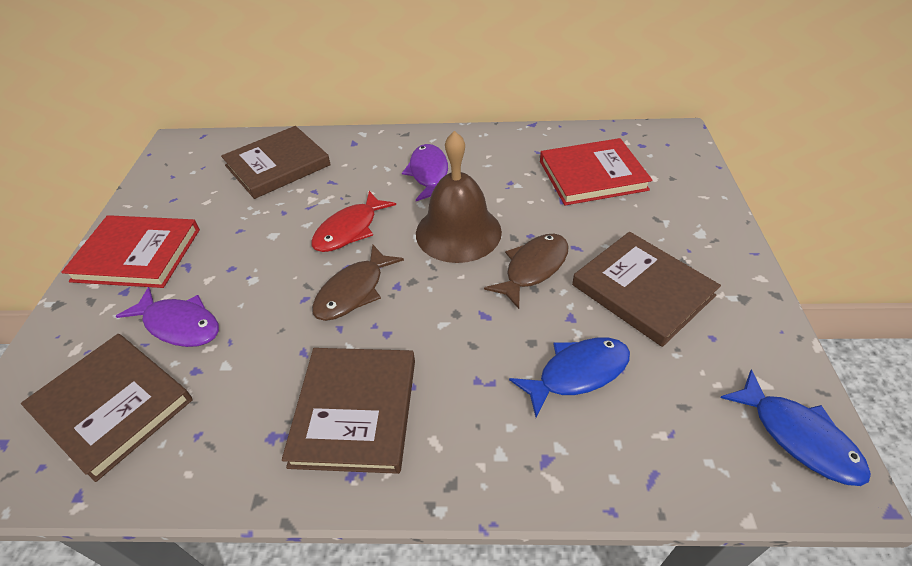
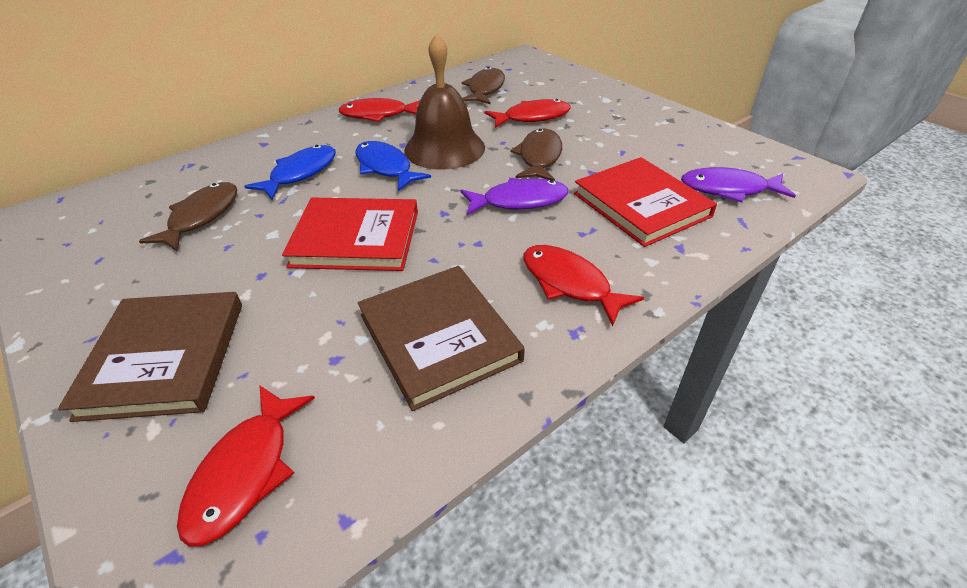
brown book: [21,334,193,482] [221,126,331,199] [282,348,415,474] [572,232,721,347] = 4 -> [58,292,242,422] [358,266,525,411] = 2
brown fish: [312,245,404,321] [484,234,569,309] = 2 -> [139,182,237,251] [462,67,505,104] [510,129,562,181] = 3
red fish: [312,191,396,252] = 1 -> [177,385,315,547] [338,98,420,122] [485,99,571,128] [524,245,644,326] = 4

